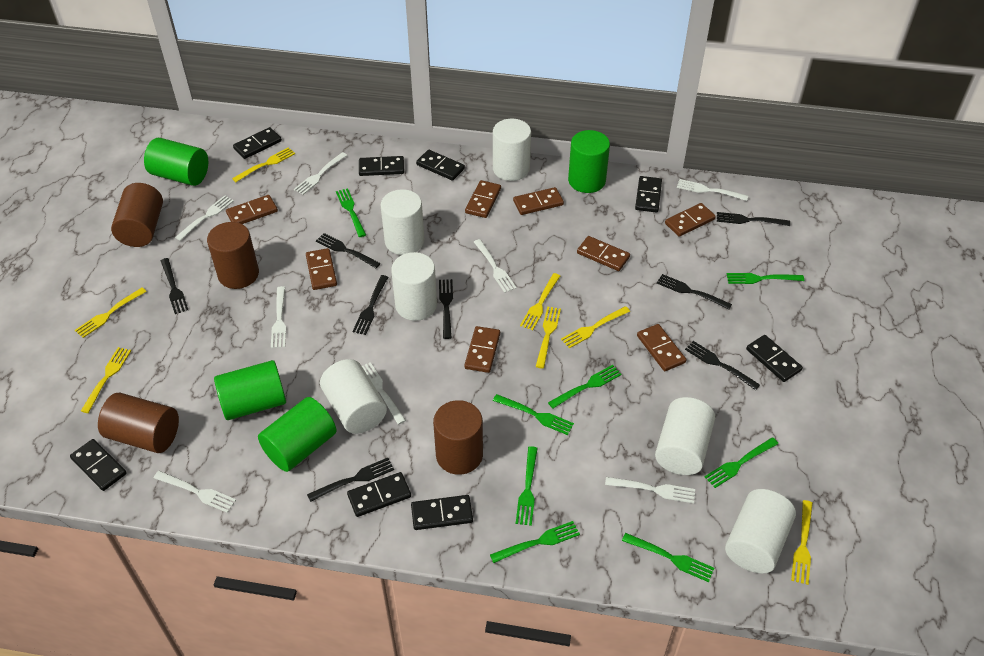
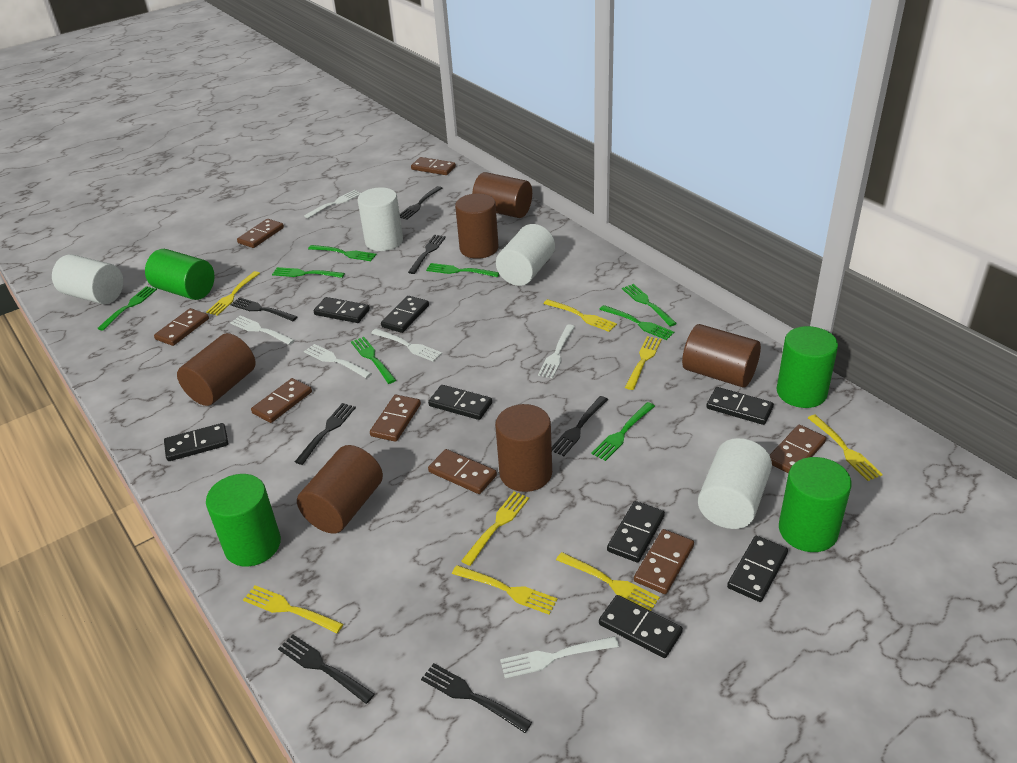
black fork: [161,258,188,314] [307,458,394,502] [316,233,381,268] [352,275,388,335] [439,279,453,339] [657,274,732,310] [685,341,760,390] [717,212,790,226] = 8 -> [230,297,297,321] [278,634,375,704] [295,403,356,465] [400,186,442,220] [408,235,446,274] [421,663,532,733] [552,396,608,456] = 7
brown cylinder: [98,393,179,453] [111,183,163,247] [207,222,259,289] [433,400,483,475] = 4 -> [177,333,256,406] [297,445,383,534] [455,193,499,259] [472,172,532,218] [495,404,552,492] [682,324,761,388] = 6
white cylinder: [320,359,387,434] [381,189,424,255] [391,252,437,321] [493,119,531,181] [655,397,715,475] [725,489,796,573] = 6 -> [52,254,123,304] [358,187,403,251] [496,224,555,286] [698,438,772,529] = 4
white fork: [154,471,236,513] [175,195,234,241] [271,286,286,348] [294,152,347,195] [362,362,406,425] [474,239,517,293] [605,477,695,503] [677,179,748,201] = 8 -> [230,315,295,345] [304,190,361,218] [304,344,372,378] [371,329,442,362] [500,636,619,678] [538,324,575,378] = 6
yellow fork: [75,288,147,338] [81,347,131,413] [232,147,295,182] [520,273,560,330] [536,306,561,369] [561,306,630,348] [791,500,813,585] = 7 -> [206,271,260,316] [243,585,343,634] [452,565,558,615] [461,491,529,566] [544,299,617,332] [556,552,660,611] [625,336,662,390] [808,415,883,481] = 8

